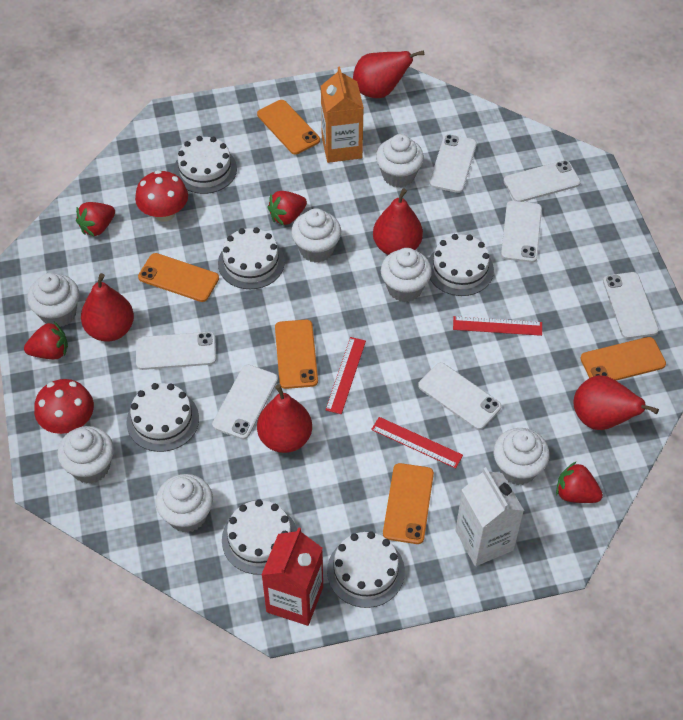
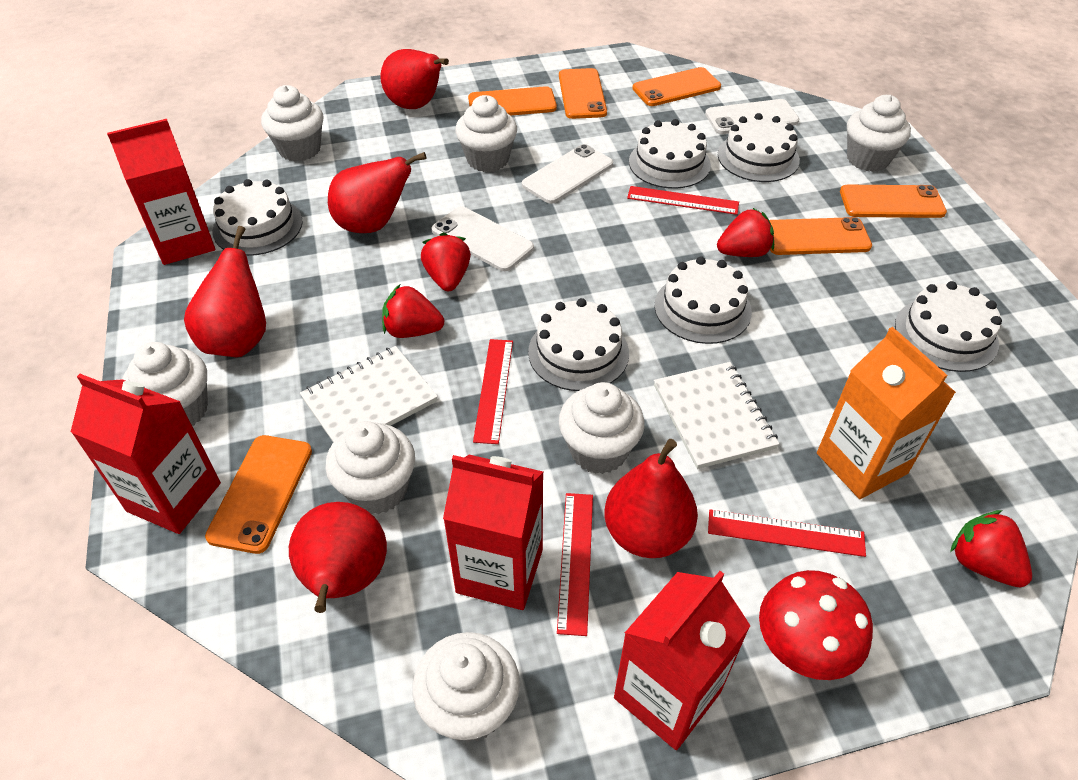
orange phone: [138,253,219,302] [257,100,320,155] [275,320,318,389] [383,463,434,544] [580,337,666,381] = 5 -> [205,435,312,554] [468,86,557,115] [559,68,607,119] [632,67,721,106] [769,217,872,255] [840,185,947,218] = 6
red carton: [261,527,323,626] = 1 -> [71,374,221,534] [107,119,215,265] [443,455,543,610] [614,571,751,750] = 4
red mushroom: [34,379,94,434] [135,170,188,222] = 2 -> [759,570,873,680] = 1
red ruler: [326,337,366,414] [371,417,463,468] [453,316,542,336] = 3 -> [473,339,513,444] [557,493,593,636] [627,186,739,215] [708,509,866,557] = 4
white carton: [455,467,524,566] = 1 -> none = 0
white notebook: none = 0 -> [300,346,438,442] [654,362,780,469] = 2
white phone: [136,332,216,370] [212,365,278,439] [418,363,501,430] [430,134,477,193] [501,201,542,263] [504,160,581,202] [603,272,659,339] = 7 -> [432,206,534,271] [522,144,613,204] [705,99,799,134] = 3

